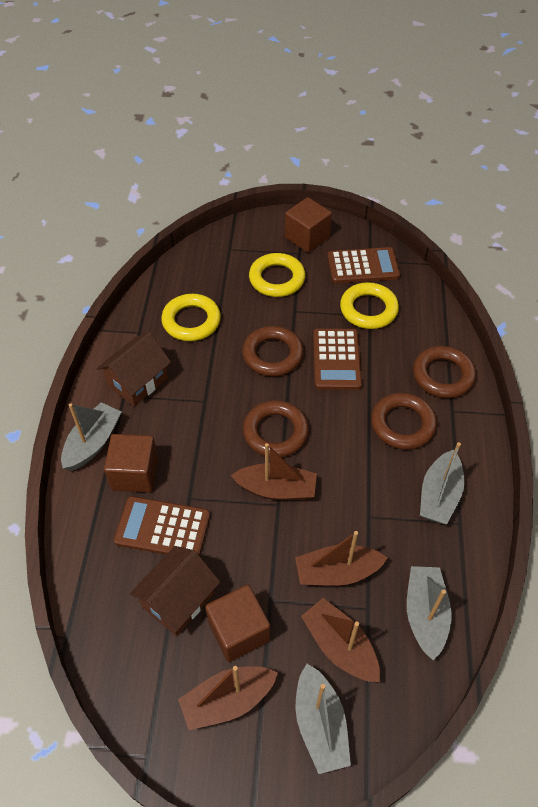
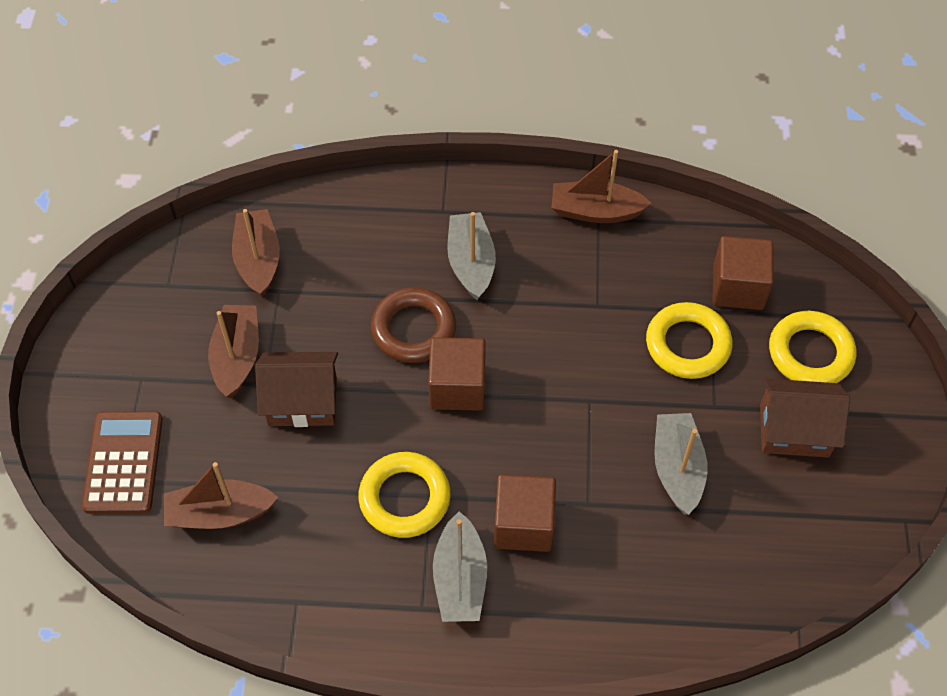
brown calculator: [114,496,210,556] [313,328,362,390] [327,247,400,284] = 3 -> [82,411,163,514] = 1
brown ring: [242,326,304,376] [243,400,309,457] [371,393,437,449] [413,346,476,398] = 4 -> [371,287,456,363] = 1
grey boat: [61,402,121,471] [296,664,351,774] [407,566,452,660] [420,442,465,524] = 4 -> [433,511,487,622] [447,212,496,300] [654,413,708,515] = 3

